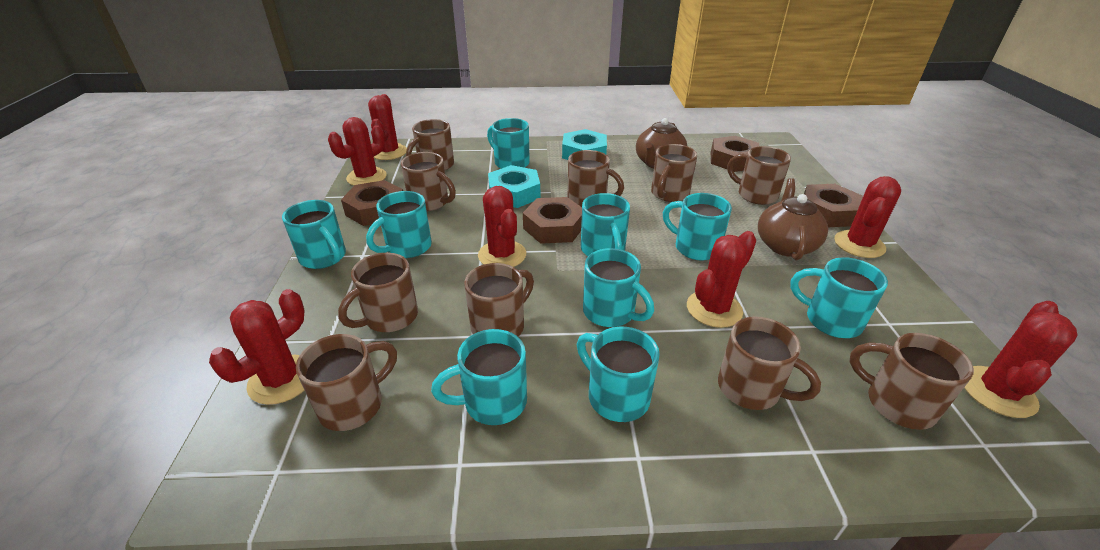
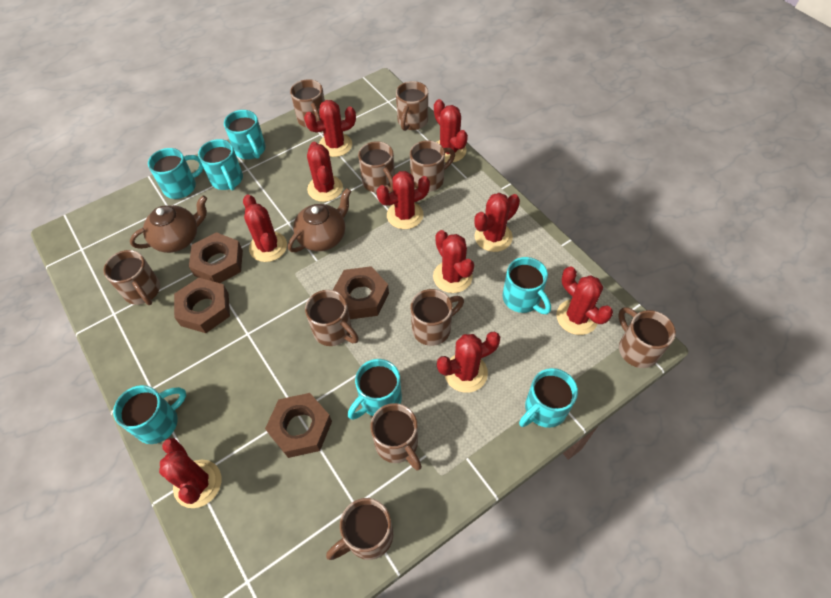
red cactus: [209,289,304,405] [328,117,387,186] [368,94,407,160] [478,186,526,267] [687,231,757,328] [834,176,901,258] [964,301,1078,418] = 7 -> [159,438,221,508] [243,194,287,262] [304,100,356,157] [307,142,343,202] [376,171,430,229] [433,230,474,293] [434,99,468,163] [437,332,500,393] [474,193,520,252] [556,266,613,335] = 10
turquoise mug: [282,200,346,269] [366,191,432,258] [431,329,527,425] [487,118,530,169] [577,327,660,422] [581,193,630,256] [583,248,654,327] [663,193,732,261] [790,257,888,338] = 9 -> [113,385,186,444] [148,148,204,199] [198,139,243,191] [224,110,266,159] [348,359,402,420] [503,257,551,314] [519,368,578,428] = 7
turquoise nut: [488,165,540,208] [562,129,607,160] = 2 -> none = 0

